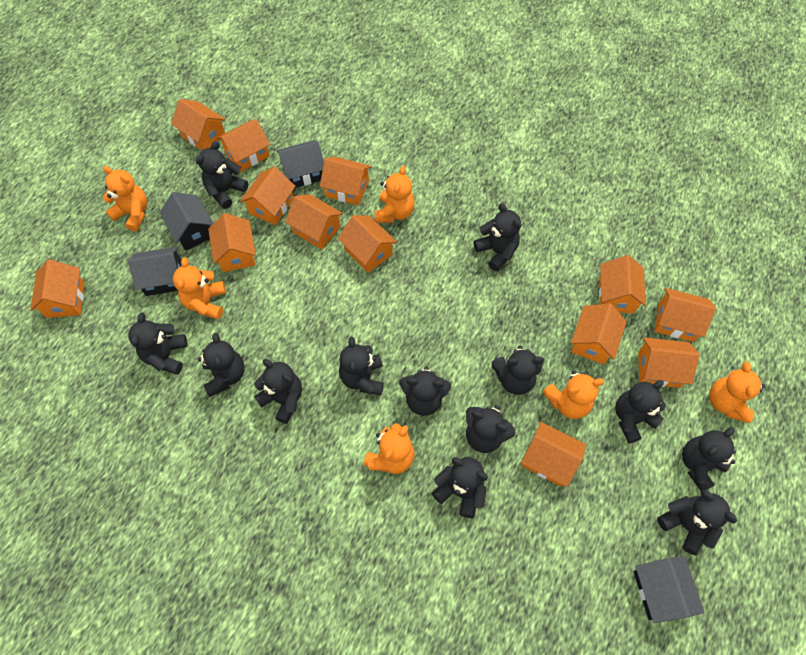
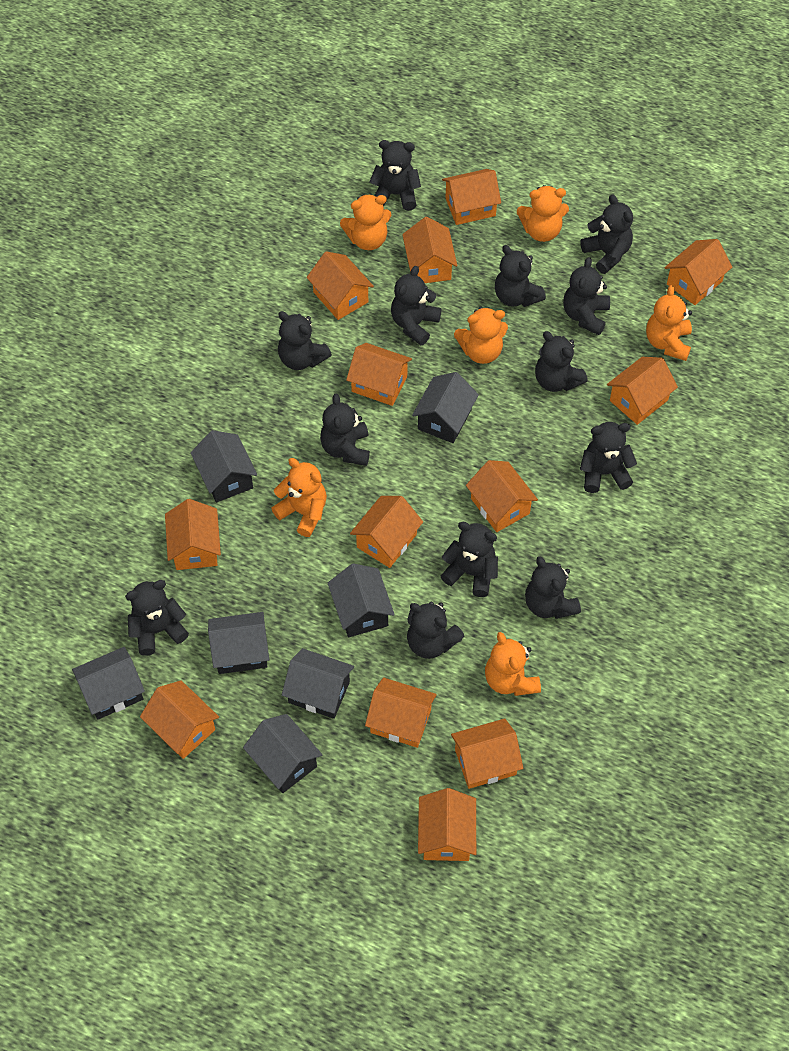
black house: [128,246,182,296] [160,192,213,251] [277,140,324,188] [633,556,705,623] = 4 -> [72,647,145,720] [191,430,257,503] [208,612,269,674] [243,714,323,793] [282,648,354,719] [328,563,395,637] [412,372,479,443] = 7

